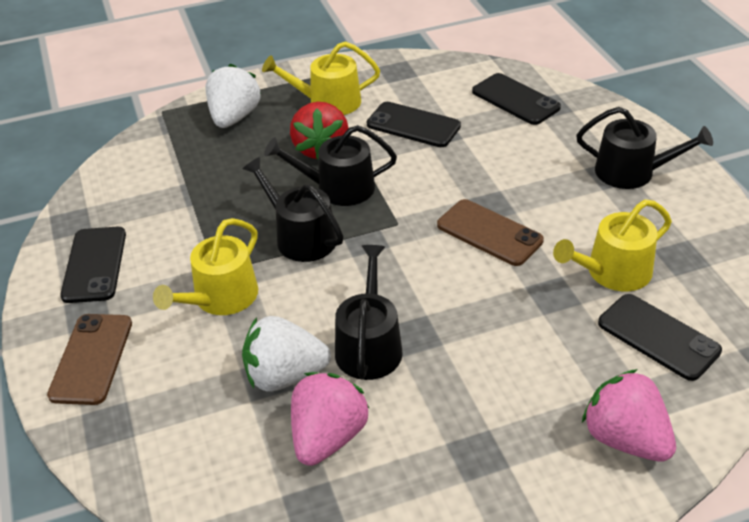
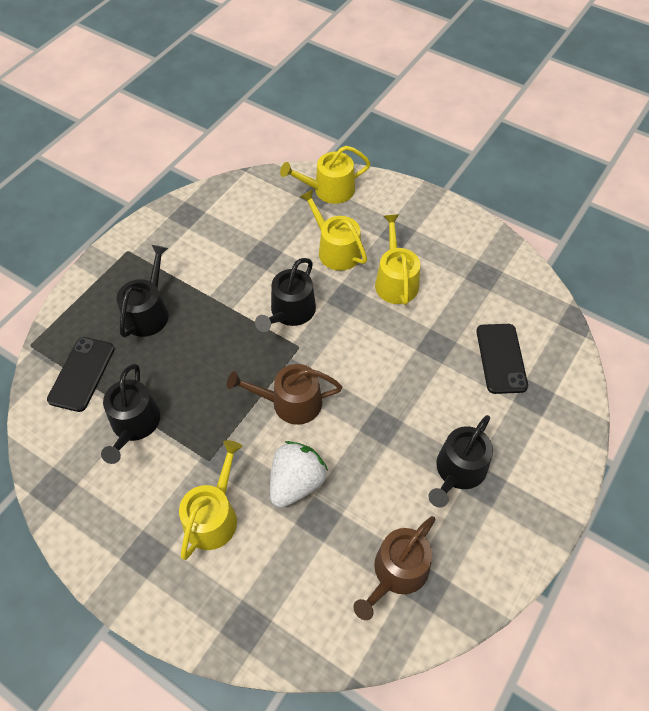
black phone: [60,227,126,303] [367,102,461,147] [472,73,561,125] [598,294,722,381] = 4 -> [47,337,115,412] [476,324,528,394] = 2
brown phone: [47,314,132,405] [437,199,544,266] = 2 -> none = 0
brown watering can: none = 0 -> [227,364,342,425] [353,516,436,620] = 2
pink strawberry: [291,372,370,466] [582,369,676,462] = 2 -> none = 0
red strawberry: [290,102,349,160] = 1 -> none = 0
white strawberry: [205,64,261,128] [242,316,331,392] = 2 -> [270,441,328,508] = 1
yellow watering can: [153,218,258,315] [262,41,380,115] [553,199,672,291] = 3 -> [179,440,242,560] [280,146,371,204] [300,189,367,271] [375,214,420,305] = 4

